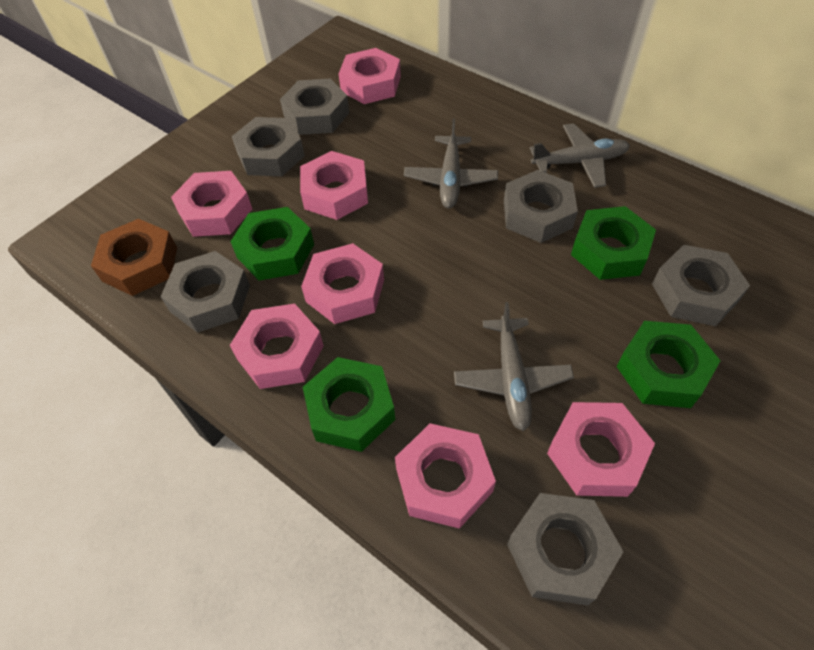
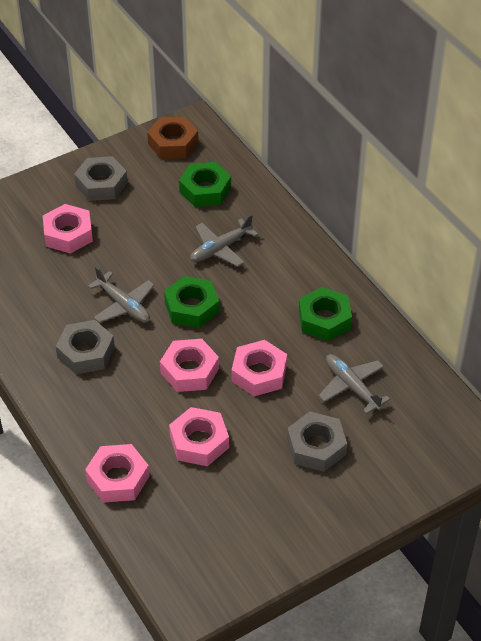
green nut: [230,207,314,280] [303,357,395,452] [571,206,656,280] [616,321,721,408] = 4 -> [164,276,219,328] [179,162,231,207] [299,287,352,341] = 3
grey nut: [161,251,250,333] [232,117,305,176] [280,78,349,135] [504,170,578,243] [507,493,624,606] [652,245,750,326] = 6 -> [56,320,115,374] [74,156,128,201] [287,412,347,472] = 3
pink nut: [171,171,252,237] [230,304,324,389] [300,151,368,220] [301,243,384,324] [338,48,401,104] [395,423,496,529] [547,402,655,497] = 7 -> [43,204,93,254] [85,444,149,503] [160,339,219,392] [169,407,229,466] [232,340,287,396] = 5

